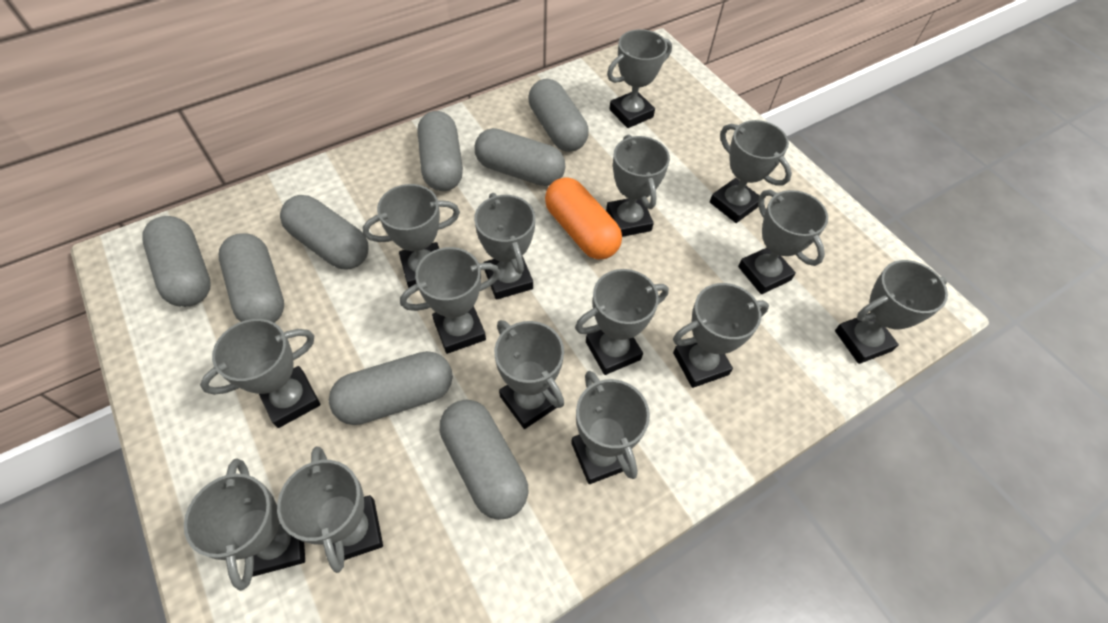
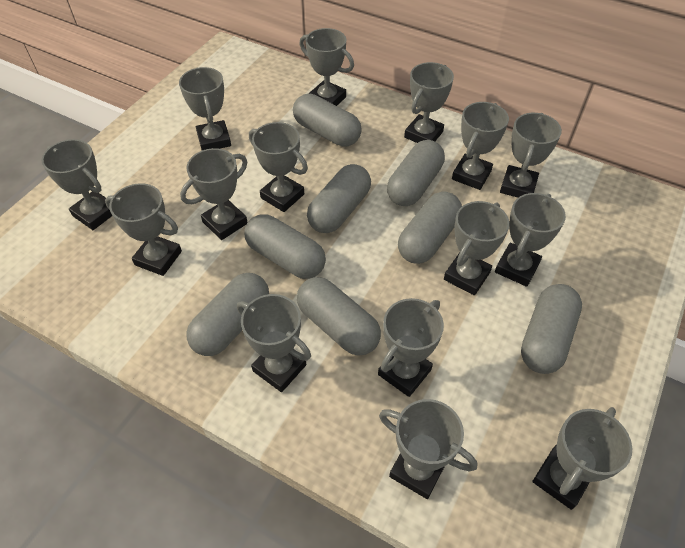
orange capsule: [545,177,622,259] = 1 -> none = 0

